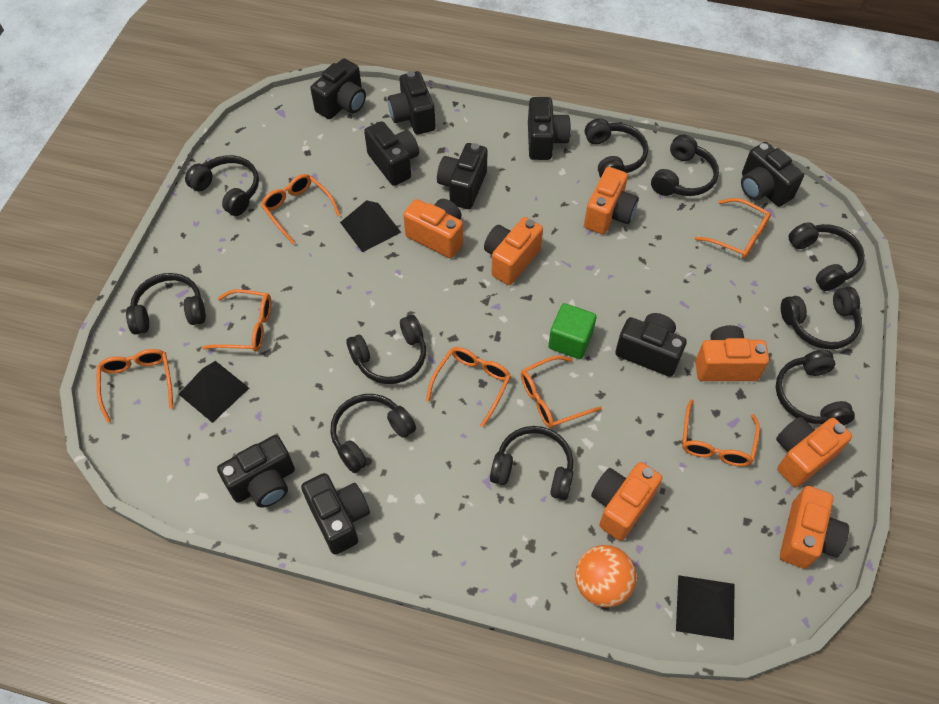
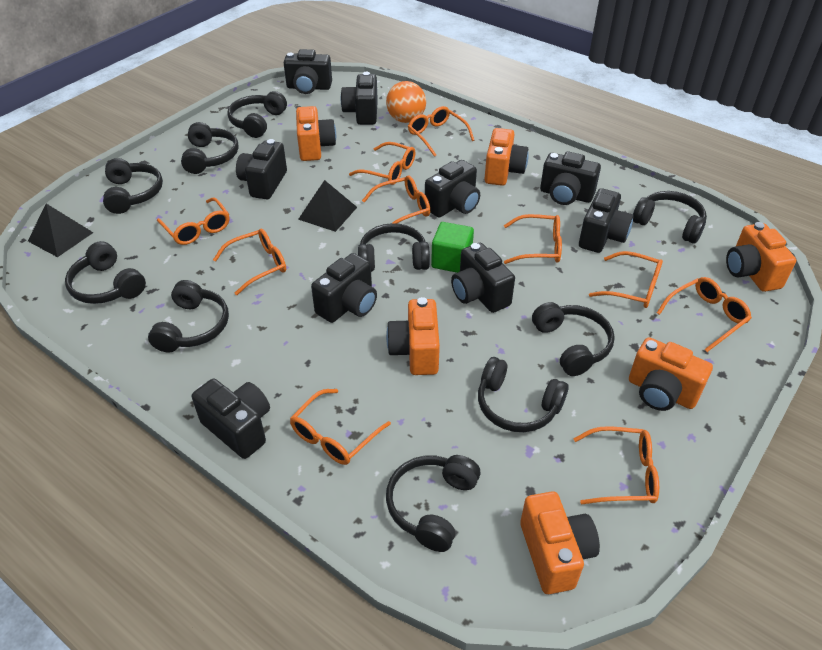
black pyramid: [179,361,249,423] [340,200,401,253] [676,575,735,640] = 3 -> [28,204,94,257] [298,180,357,232] = 2
orange camera: [403,199,463,258] [484,217,543,285] [584,167,639,234] [591,462,662,541] [695,325,769,381] [776,417,852,487] [780,486,849,569] = 7 -> [296,106,336,161] [386,297,440,375] [484,128,529,186] [520,491,600,594] [629,337,713,411] [726,222,796,292] = 6
orange glasses: [97,349,173,423] [202,289,271,352] [261,174,340,244] [426,347,511,427] [521,356,602,428] [682,399,760,466] [694,198,771,259] = 7 -> [157,197,229,245] [213,228,286,295] [290,389,391,465] [349,142,415,185] [362,175,430,224] [408,106,474,157] [504,214,562,264] [573,426,659,505] [589,251,663,308] [657,277,752,352] = 10

